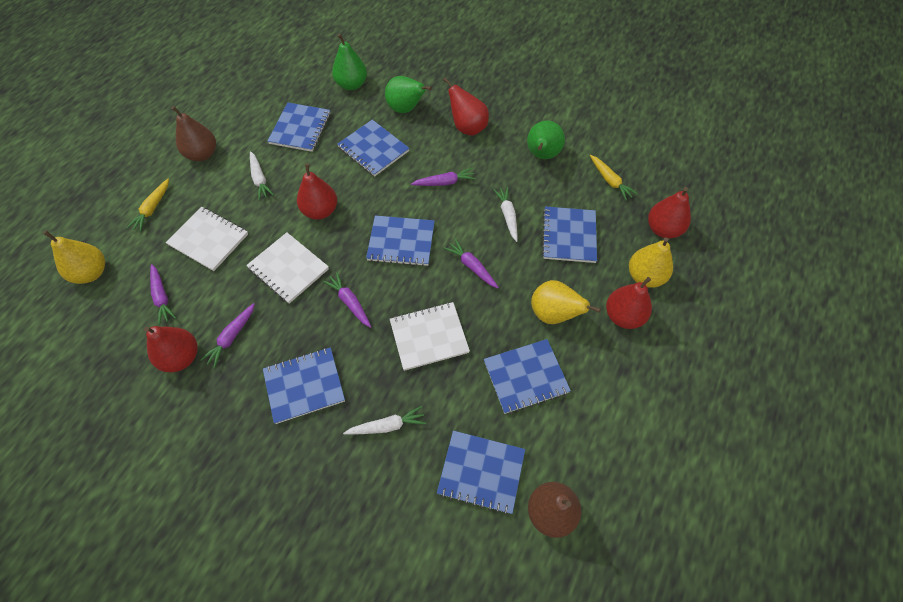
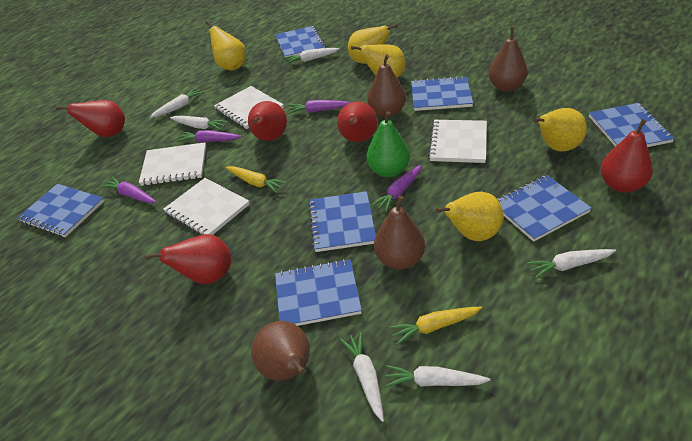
brown pear: [171,106,216,161] [528,482,581,538] = 2 -> [251,321,310,381] [367,54,406,117] [374,196,425,270] [488,27,528,92] = 4
green pear: [332,34,367,90] [385,76,432,113] [527,120,565,159] = 3 -> [366,111,410,177] = 1
purple carrot: [150,264,176,325] [200,303,255,368] [323,272,371,328] [411,168,476,186] [444,239,499,288] = 5 -> [100,177,156,203] [176,130,241,143] [288,100,351,114] [372,165,422,212] = 4
white carrot: [250,151,274,200] [343,406,426,435] [493,187,518,242] = 3 -> [150,88,204,118] [170,116,228,130] [284,48,340,64] [340,332,384,422] [385,365,490,387] [527,249,616,278] = 6
white notebook: [166,206,248,271] [246,232,329,304] [390,302,470,371] = 3 -> [139,142,206,186] [163,178,250,235] [214,86,284,129] [428,120,487,163] = 4
yellow pear: [43,231,105,284] [531,280,601,324] [629,237,673,288] = 3 -> [205,21,246,70] [348,24,397,64] [351,45,406,78] [436,192,503,241] [533,108,587,152] = 5

